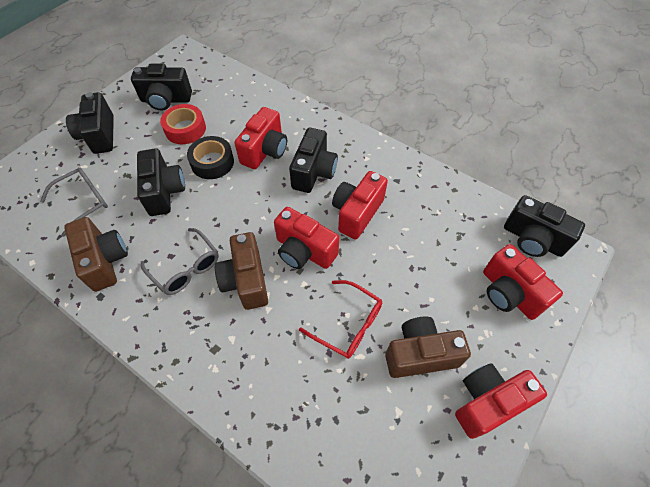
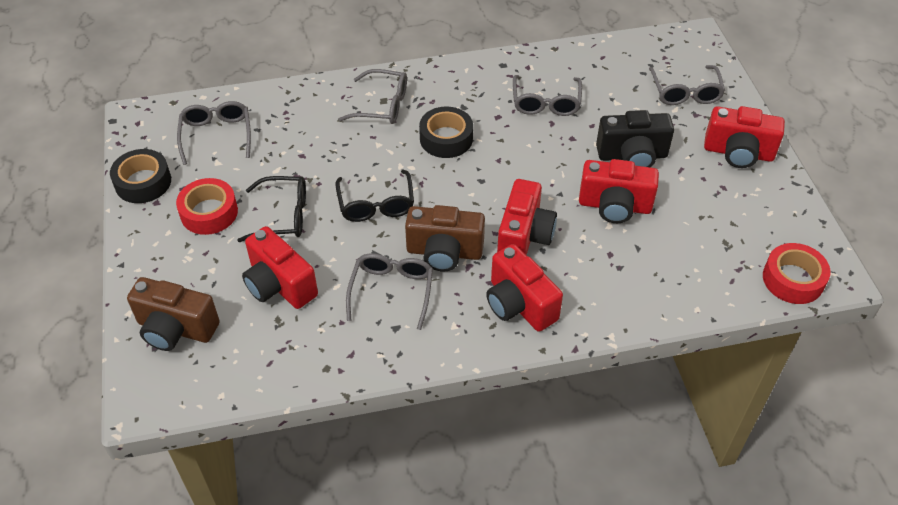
black camera: [66,92,114,154] [131,64,192,111] [137,148,185,216] [289,128,338,193] [504,195,585,257] = 5 -> [596,110,674,167] = 1
black glasses: none = 0 -> [237,176,306,242] [335,169,414,222] = 2
black tape: [187,136,234,179] = 1 -> [110,149,171,203] [419,106,473,158] = 2
brown camera: [64,217,128,292] [215,232,268,310] [385,317,471,378] = 3 -> [127,277,220,351] [405,205,485,271] = 2
grey glasses: [41,167,108,237] [141,228,219,295] = 2 -> [177,101,251,165] [338,69,407,124] [346,253,433,330] [513,75,582,116] [649,65,725,105] = 5
red glasses: [299,280,382,359] = 1 -> none = 0
red tape: [160,104,206,144] = 1 -> [176,178,238,235] [763,243,831,304] = 2

